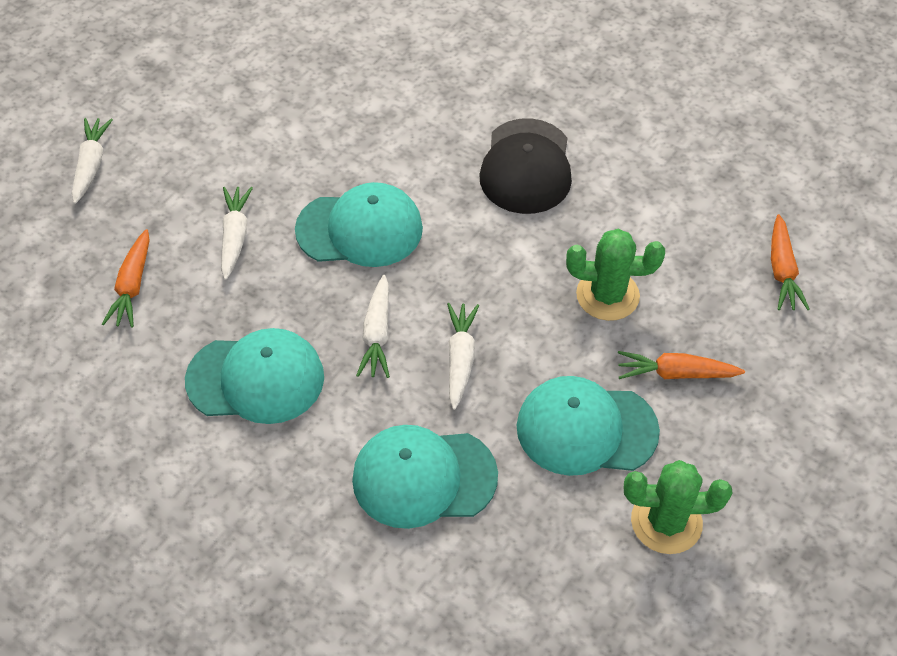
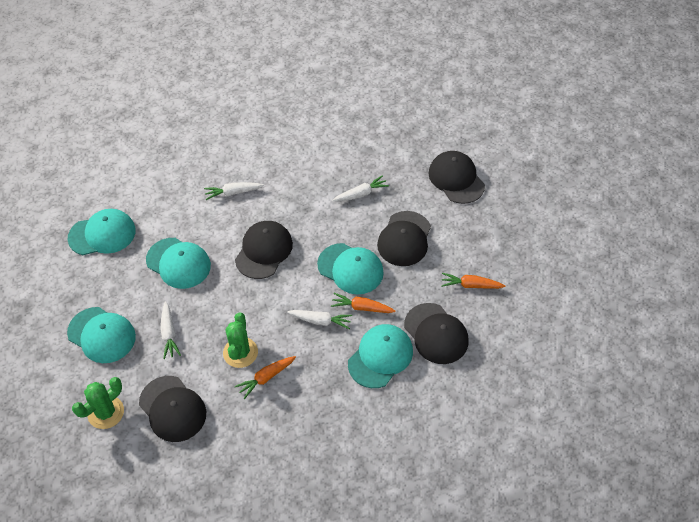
black cap: [479,118,572,214] = 1 -> [139,376,206,442] [235,221,293,279] [377,211,431,266] [404,303,469,364] [428,151,485,204] = 5
turquoise cap: [185,328,324,424] [295,182,423,267] [352,425,498,529] [517,376,660,476] = 4 -> [67,307,136,363] [68,209,136,255] [146,238,211,289] [317,243,384,294] [348,324,413,388] = 5

